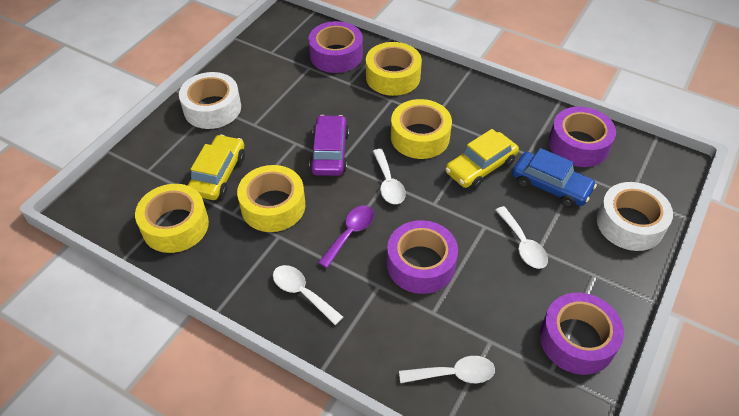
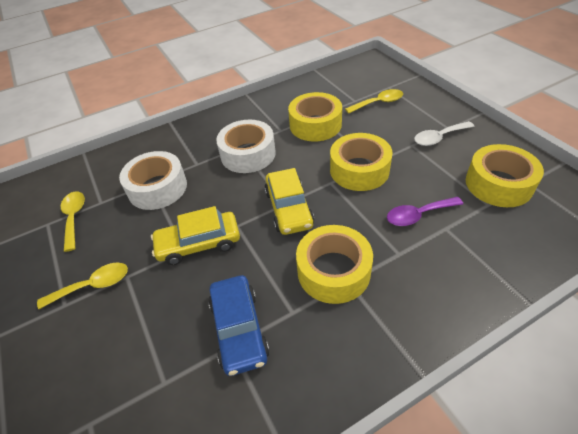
purple car: [309,115,349,176] = 1 -> none = 0
purple tape: [308,21,363,73] [387,220,458,294] [540,293,624,375] [549,106,616,167] = 4 -> none = 0
white spoon: [273,265,343,325] [373,149,406,204] [399,356,495,383] [495,206,548,269] = 4 -> [414,121,475,146] = 1
yellow spoon: none = 0 -> [37,262,128,309] [61,191,85,252] [345,89,403,114] = 3

